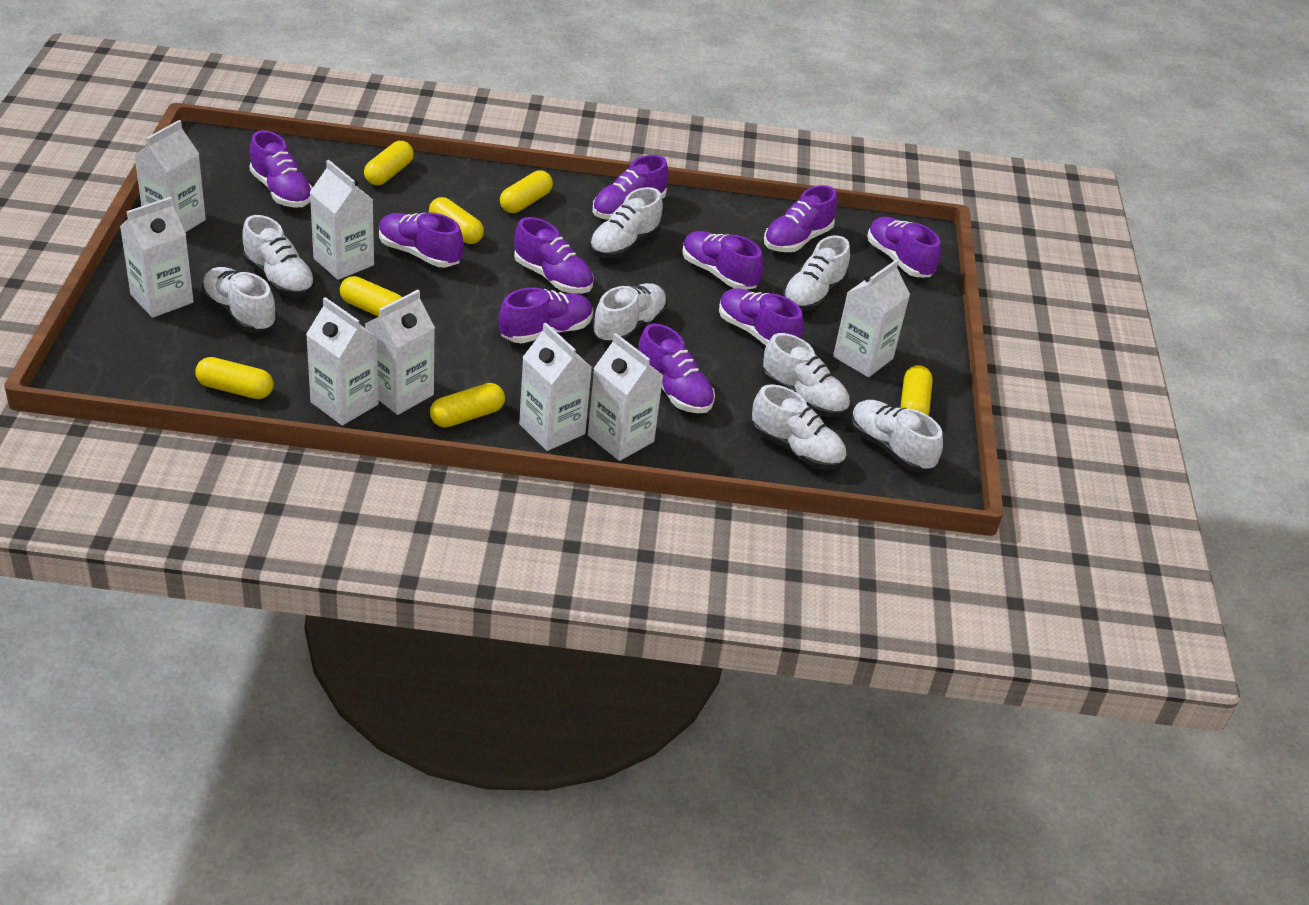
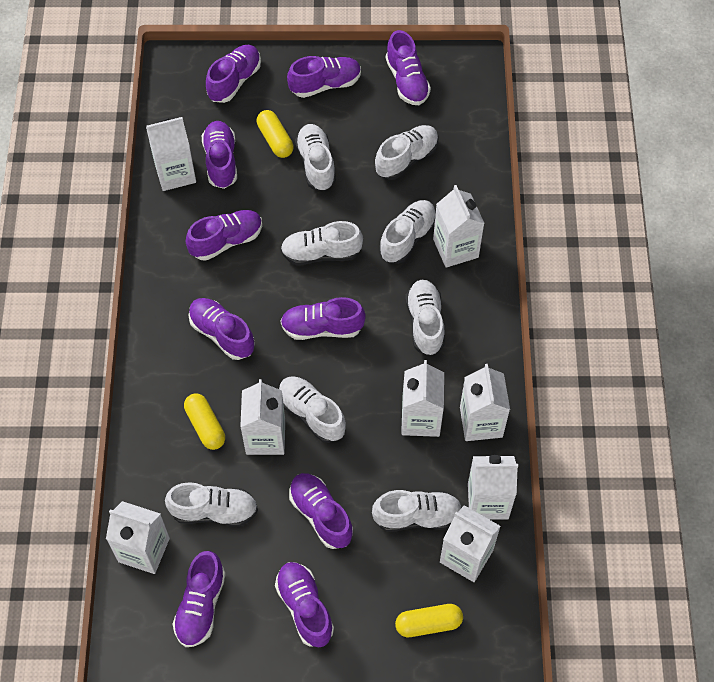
yellow capsule: [195,357,273,399] [340,276,402,317] [364,141,414,185] [429,197,484,244] [430,383,505,428] [500,170,553,213] [900,365,933,415] = 7 -> [184,393,225,450] [257,110,294,158] [395,604,463,637] = 3

